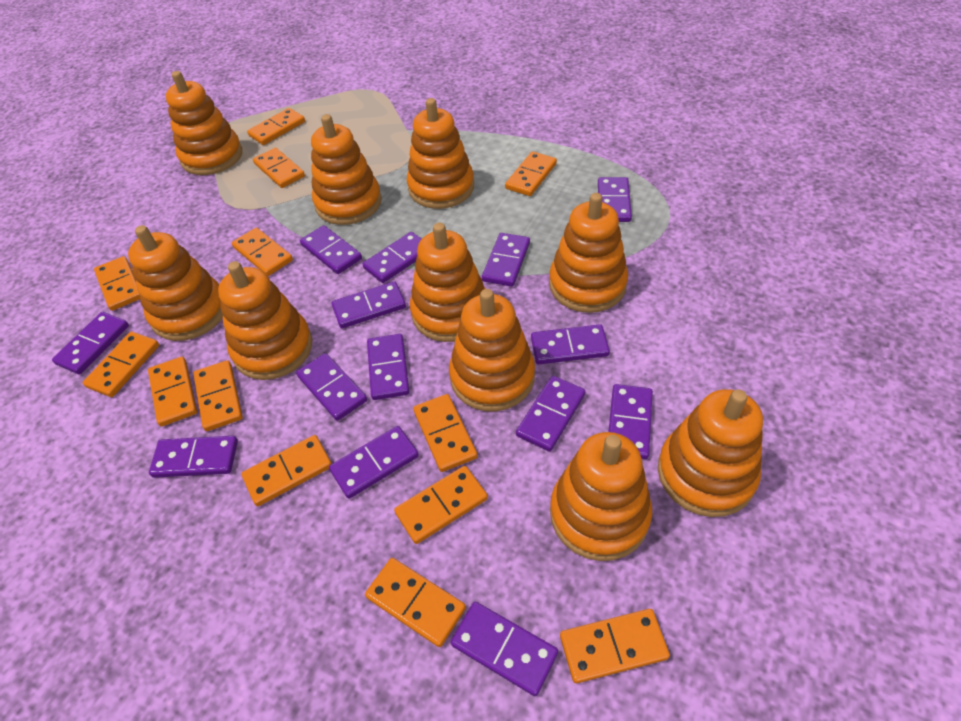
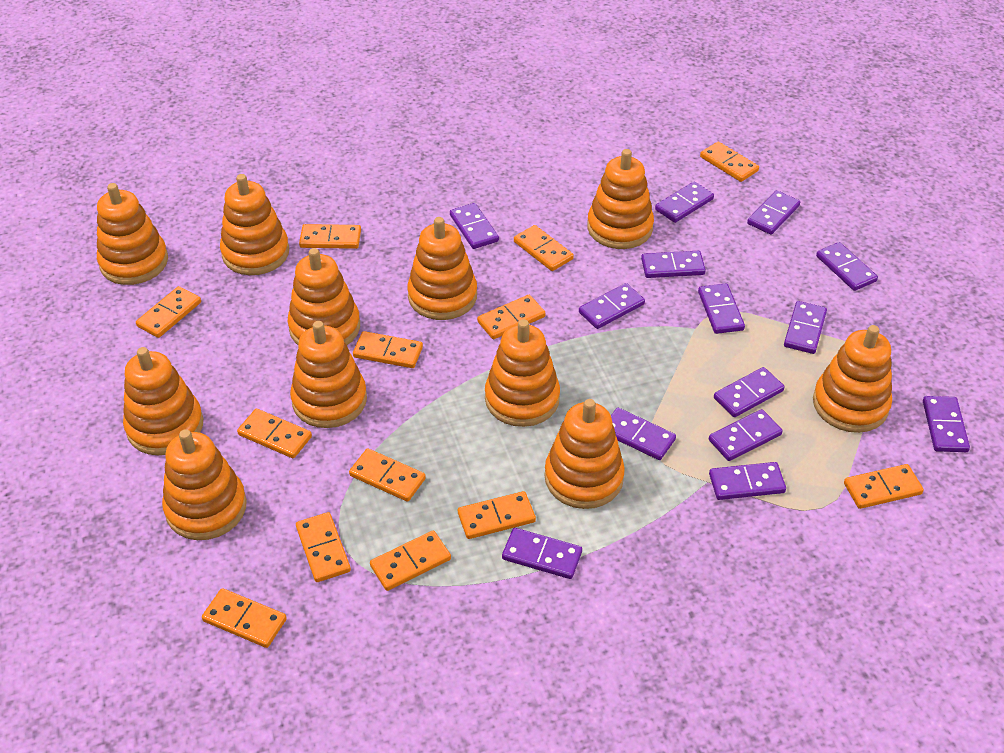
orange stacking toy: [128,225,223,341] [166,71,242,175] [218,261,312,380] [311,114,382,225] [407,98,474,209] [410,223,485,342] [449,289,535,411] [549,193,628,313] [550,432,652,561] [658,389,763,517] = 10 -> [97,183,168,285] [123,347,203,455] [162,429,247,540] [220,174,289,275] [288,248,360,345] [290,321,367,428] [407,217,477,320] [485,319,560,427] [544,399,625,509] [587,149,654,249] [813,325,892,433] = 11

